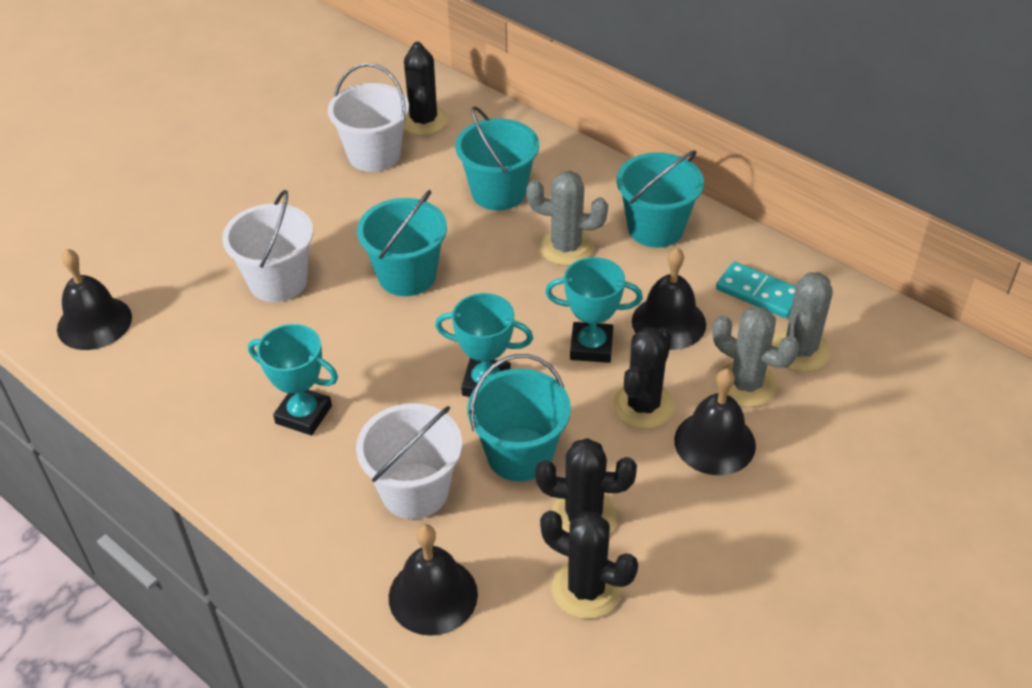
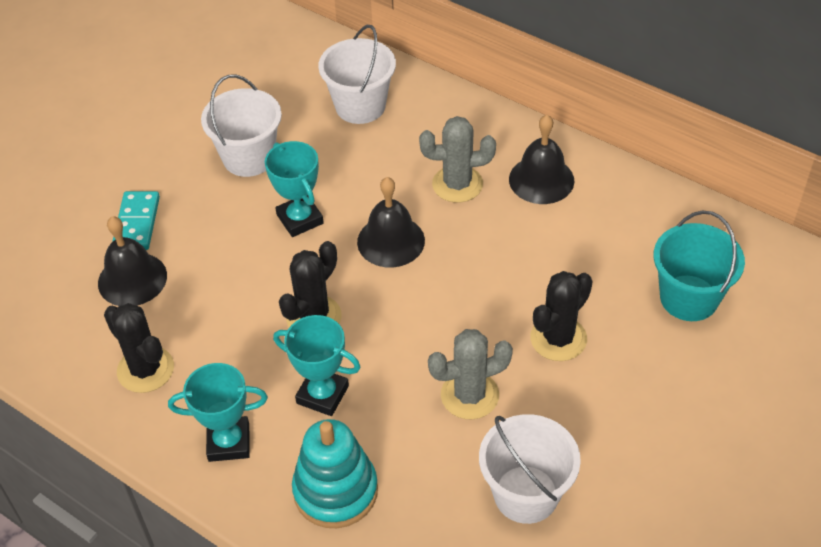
black bell: [57,249,132,350] [389,524,478,636] [632,248,706,350] [674,369,756,475] = 4 -> [98,216,167,306] [357,177,425,267] [509,115,574,204] = 3
black cactus: [404,42,448,136] [535,438,637,534] [540,510,638,619] [613,327,674,429] = 4 -> [104,303,174,393] [279,241,342,327] [530,271,593,361] = 3
grey cactus: [526,170,608,266] [712,306,799,407] [772,272,833,372] = 3 -> [419,116,496,203] [428,329,513,419] = 2
turquoise bucket: [357,190,447,296] [455,106,539,210] [467,354,571,481] [617,150,704,248] = 4 -> [653,210,745,321] = 1
turquoise stacking toy: none = 0 -> [292,419,378,528] = 1

